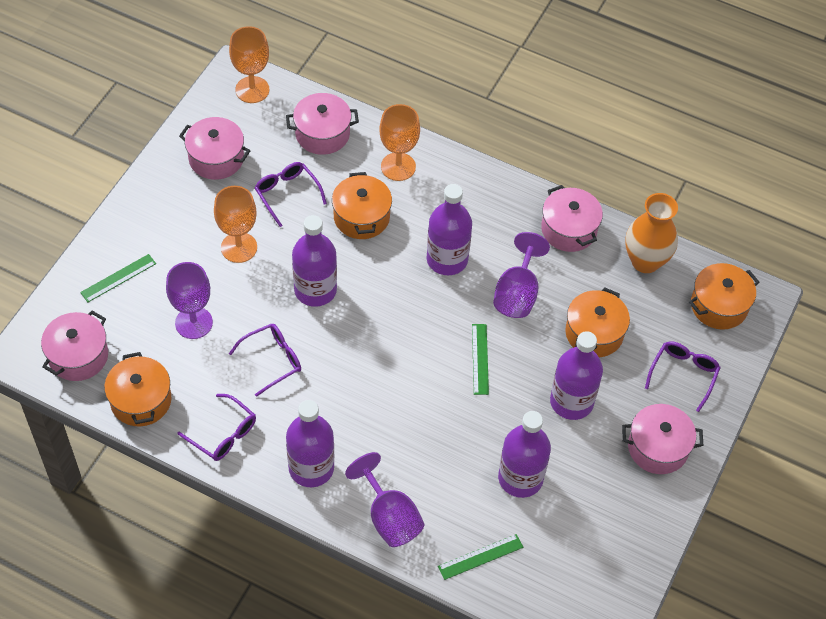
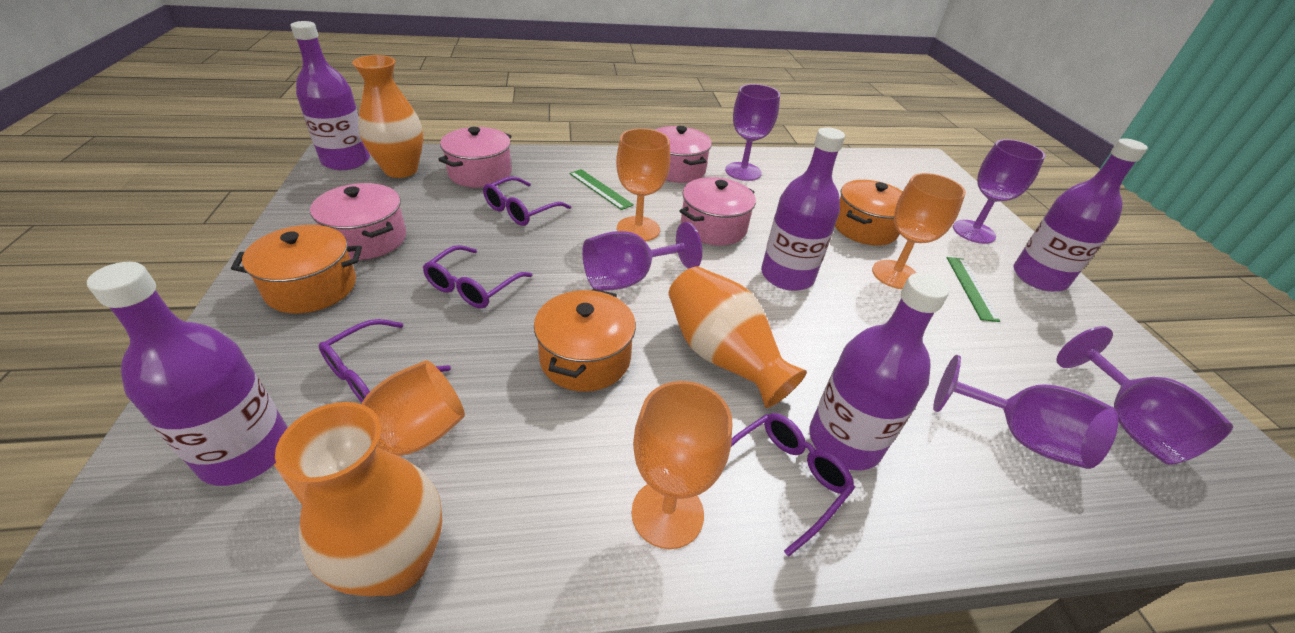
green ruler: [80,254,156,302] [438,534,523,580] [472,324,489,395] = 3 -> [569,169,634,210] [947,257,1000,322] = 2
orange goblet: [214,186,257,263] [229,26,269,103] [379,104,420,181] = 3 -> [267,360,465,504] [616,128,670,242] [631,381,732,549] [872,173,966,289] = 4
orange pot: [104,352,171,426] [332,172,392,239] [565,287,630,357] [689,263,759,329] = 4 -> [231,225,362,313] [534,289,636,392] [835,180,903,246] = 3
orange vase: [625,193,678,273] = 1 -> [275,402,442,596] [352,55,423,178] [669,266,807,408] = 3
pink pot: [41,310,108,381] [179,117,250,180] [286,93,359,155] [541,185,603,252] [622,404,703,474] = 5 -> [310,183,406,260] [438,127,512,188] [655,126,712,183] [680,177,756,246] = 4
purple goblet: [166,262,213,339] [345,452,424,547] [493,232,550,318] = 3 -> [582,222,702,291] [725,84,780,181] [933,355,1118,469] [953,139,1046,244] [1056,326,1233,465] = 5

